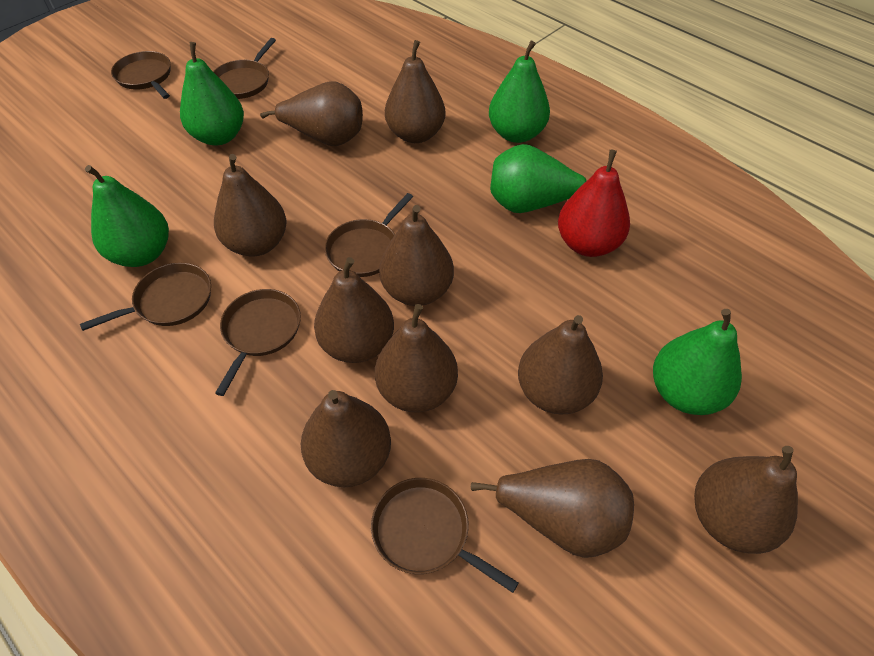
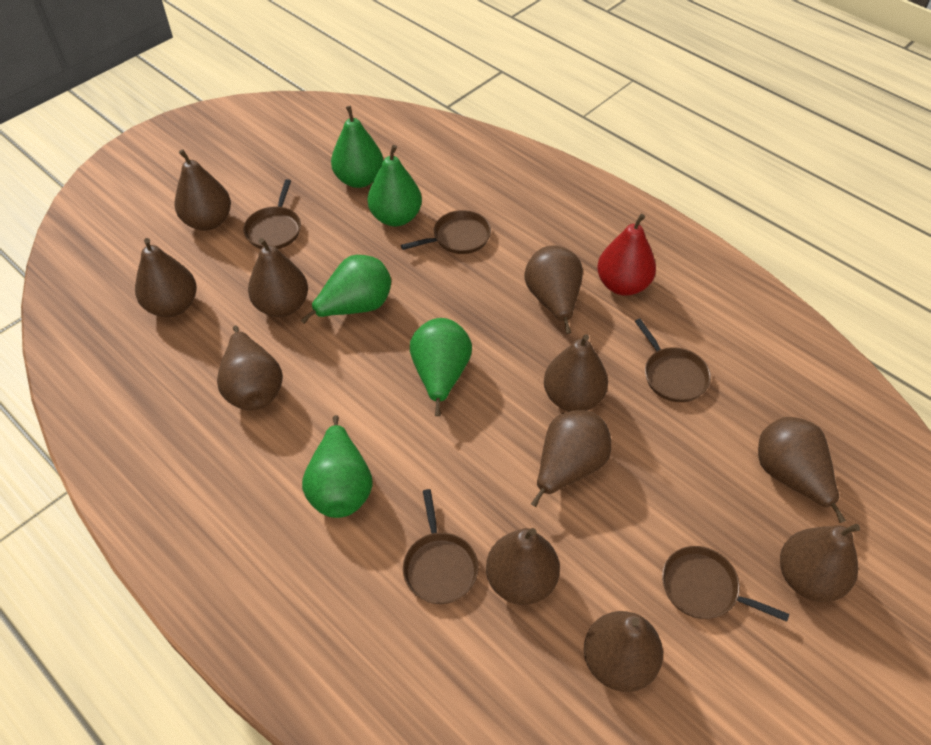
brown pan: [80,263,211,331] [111,51,171,99] [213,38,276,99] [215,289,301,396] [324,193,413,277] [371,478,518,593] = 6 -> [243,179,301,249] [401,210,491,254] [403,489,479,604] [635,318,711,402] [662,546,789,622] = 5
brown pear: [214,154,286,256] [260,82,363,146] [301,390,391,487] [314,257,394,363] [375,304,458,413] [379,205,454,306] [385,40,445,143] [471,459,634,558] [518,315,603,415] [694,446,798,554] = 10 -> [135,238,197,317] [174,149,231,231] [217,326,283,410] [248,238,308,317] [486,528,560,605] [524,246,583,334] [531,410,611,507] [544,334,608,411] [584,611,663,692] [758,417,846,523] [780,524,860,602] = 11

